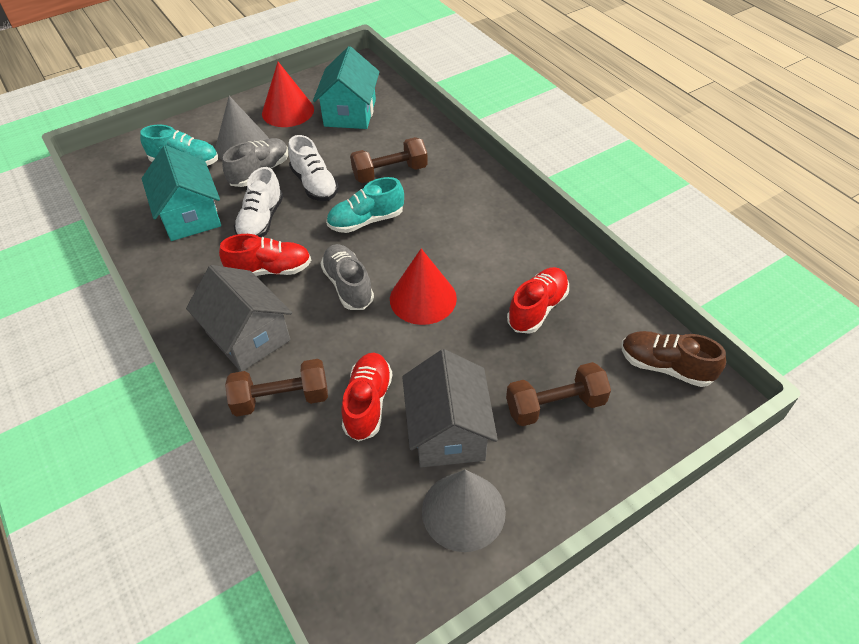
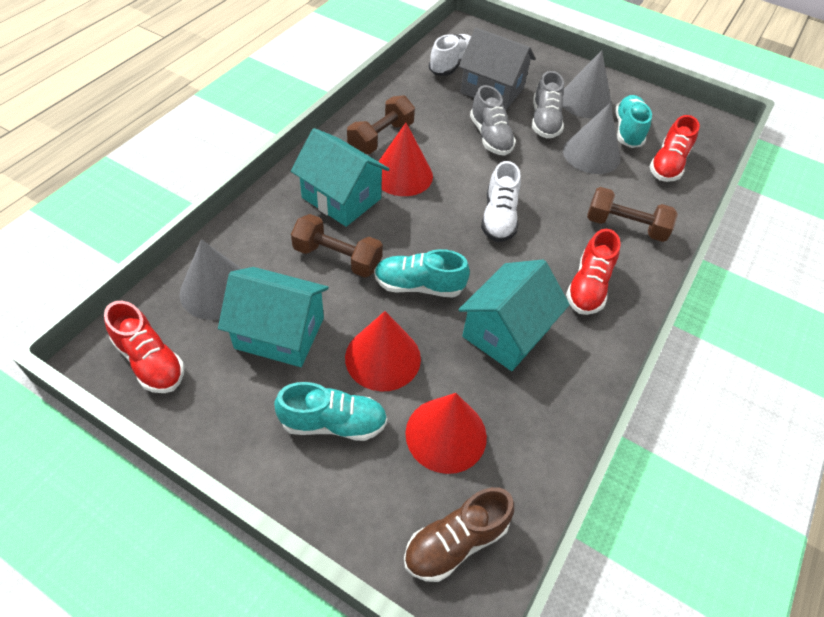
grey cone: [215,96,269,160] [422,469,506,552] = 2 -> [180,239,242,320] [563,50,612,118] [563,103,620,174] = 3
grey house: [186,265,292,372] [402,349,498,467] = 2 -> [459,28,536,110] = 1
red cone: [262,62,314,127] [390,248,457,325] = 2 -> [345,311,421,391] [378,123,433,196] [405,393,487,474] = 3
turquoise house: [142,145,221,241] [313,46,380,129] = 2 -> [218,267,329,367] [291,128,389,227] [458,260,570,371] = 3
turquoise shoe: [140,125,218,166] [326,177,404,233] = 2 -> [274,382,387,441] [374,249,470,298] [615,95,652,148] = 3

